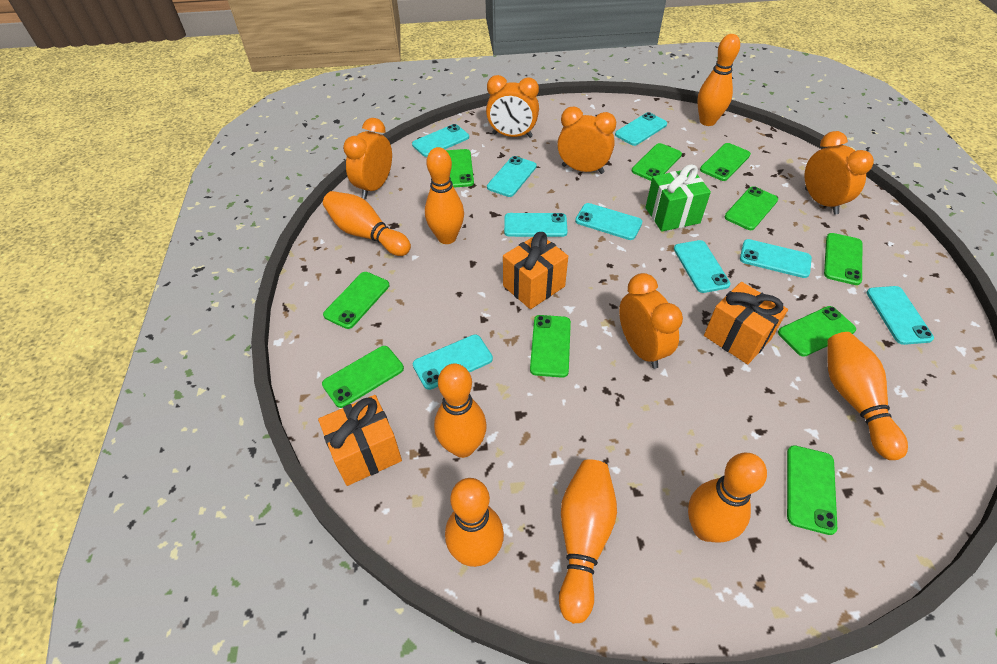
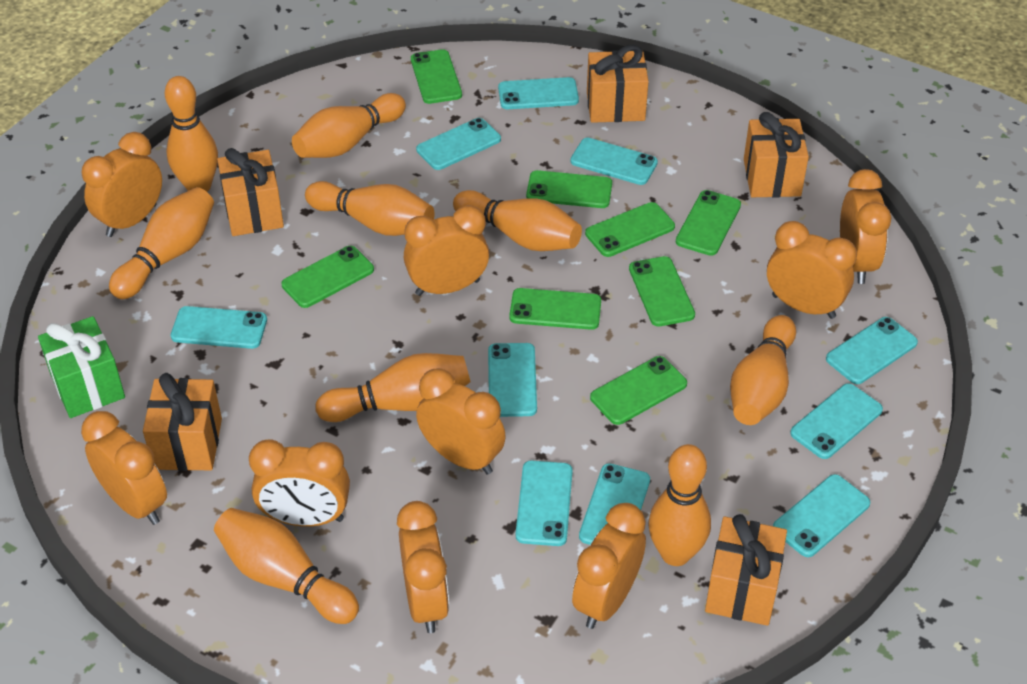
green phone: [322,346,404,408] [323,272,389,329] [446,149,474,188] [530,315,571,378] [632,143,682,181] [700,143,751,181] [725,186,778,230] [778,306,856,357] [787,445,837,535] [824,233,862,285] = 10 -> [282,246,374,308] [411,49,462,104] [509,288,601,330] [526,170,612,208] [585,202,675,257] [590,356,687,425] [629,256,695,327] [676,190,741,256] = 8
orange bowling pin: [323,191,411,256] [425,147,464,244] [434,364,487,458] [445,478,504,567] [559,459,617,624] [688,453,767,542] [697,34,740,126] [827,332,908,460] = 8 -> [109,187,214,299] [165,76,218,192] [214,508,359,624] [292,93,406,158] [305,181,435,236] [316,353,470,422] [453,190,582,251] [648,444,711,566] [730,315,796,425] = 9
orange clock: [343,118,392,199] [486,75,539,138] [557,107,616,174] [619,273,683,369] [805,131,874,214] = 5 -> [81,411,167,525] [82,132,162,237] [249,440,350,527] [397,501,449,633] [404,205,489,296] [416,368,506,475] [572,503,646,629] [767,221,857,319] [840,169,892,284] = 9
orange gift: [318,395,402,486] [503,232,568,309] [704,282,788,364] = 3 -> [143,373,222,471] [217,148,284,236] [587,45,649,123] [705,514,787,626] [744,112,809,198] = 5
turquoise phone: [412,124,469,157] [413,335,493,390] [487,156,537,197] [504,213,568,237] [575,203,642,240] [615,112,667,146] [674,240,731,293] [740,239,812,278] [867,286,934,345] = 9 -> [171,306,267,349] [416,118,501,170] [488,343,537,417] [498,77,579,109] [516,460,573,546] [570,138,658,185] [579,463,650,545] [773,474,870,557] [790,383,883,459] [826,317,918,384] = 10

